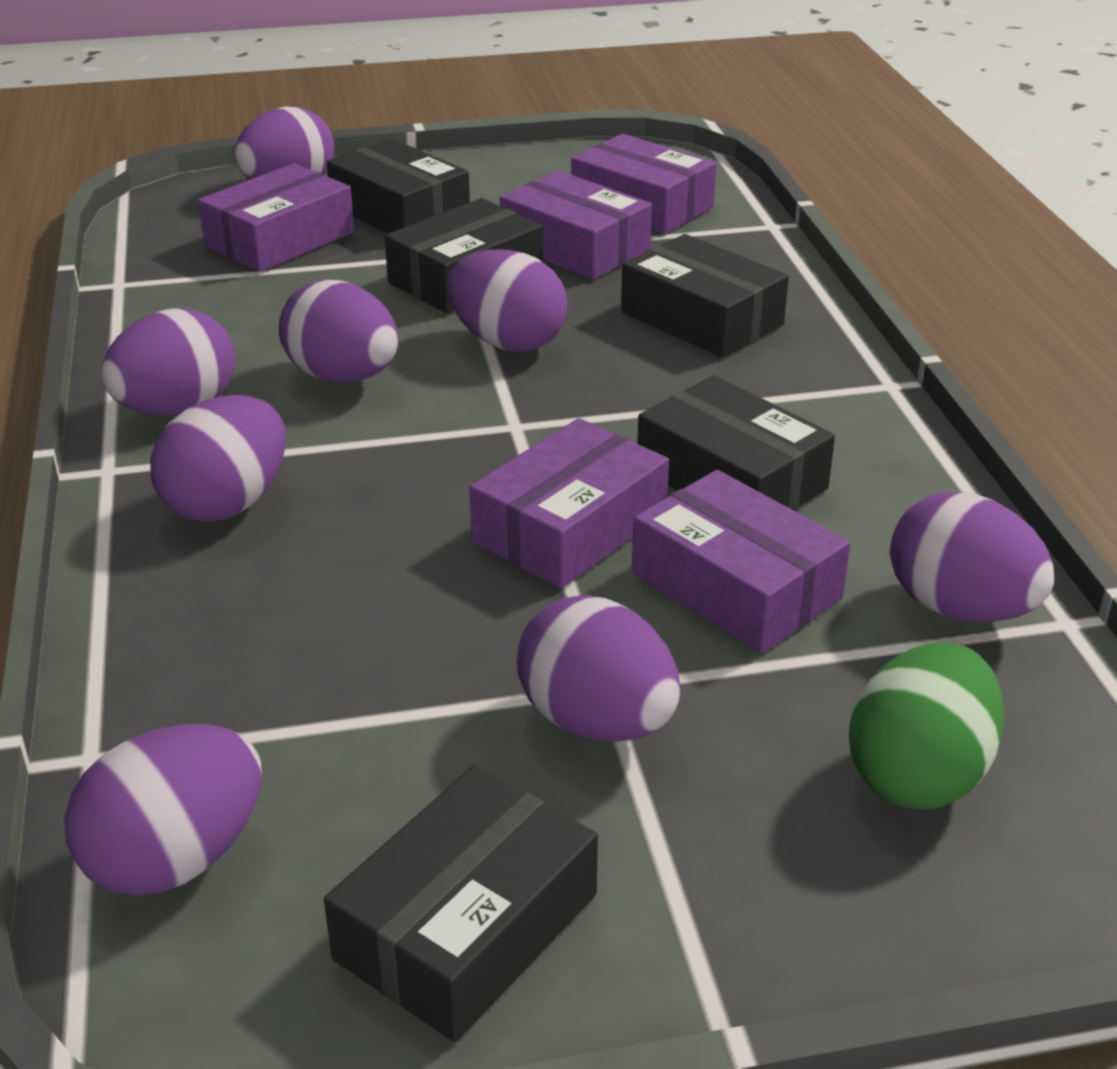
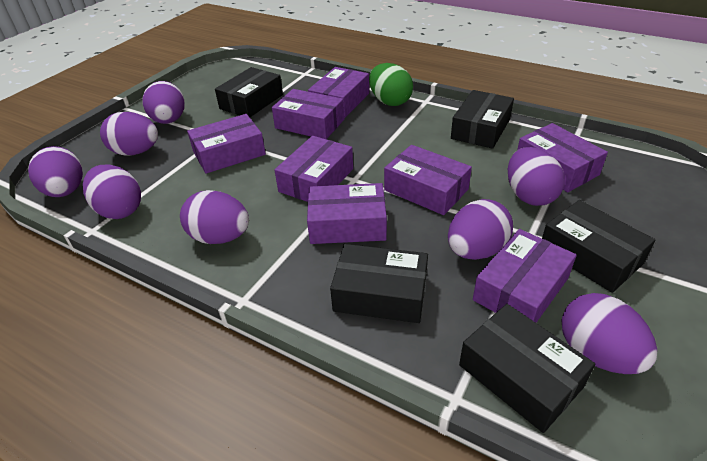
purple box: [198,163,354,272] [469,418,669,588] [500,170,652,279] [571,134,717,234] [632,470,851,653] = 5 -> [187,114,266,174] [272,89,345,139] [275,136,353,202] [307,183,387,244] [308,67,369,118] [384,145,472,215] [473,229,577,323] [517,123,608,192] = 8

